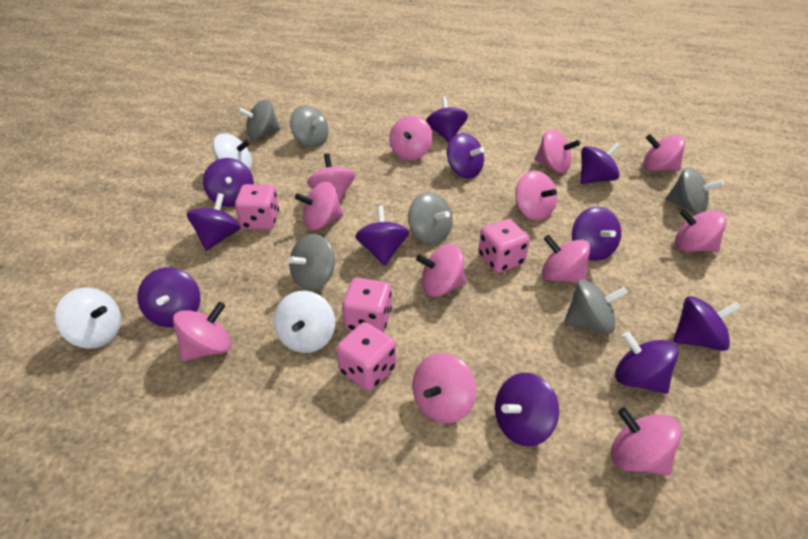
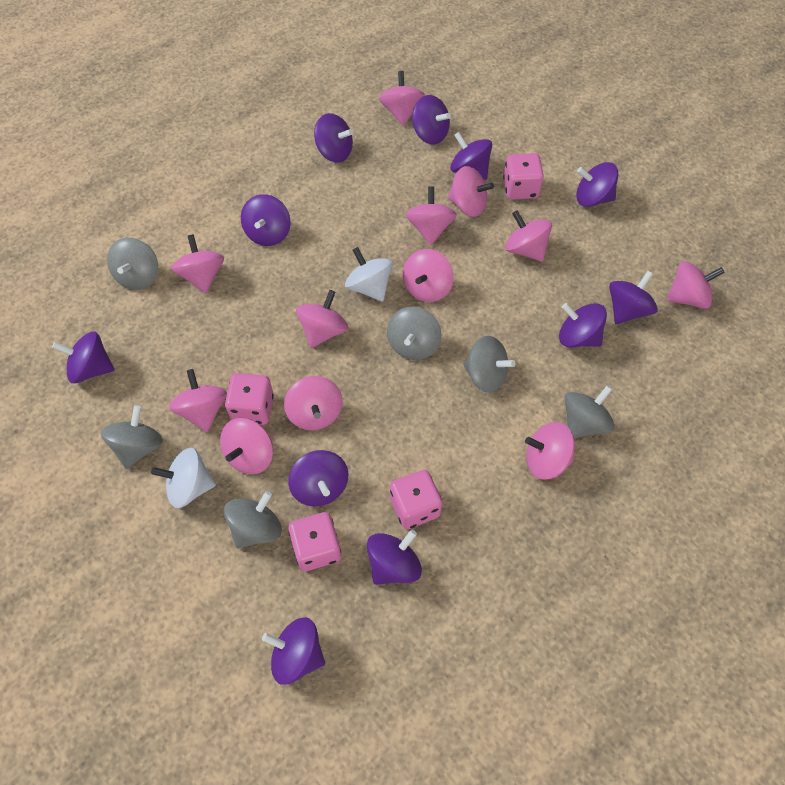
white spinning top: [55,288,121,349] [213,133,252,170] [273,291,335,353] = 3 -> [151,448,216,508] [345,247,393,302] = 2

